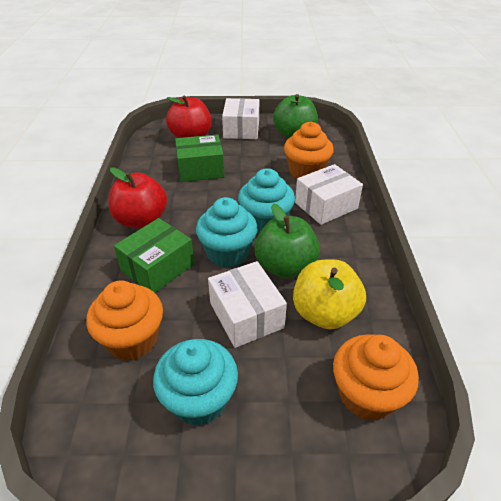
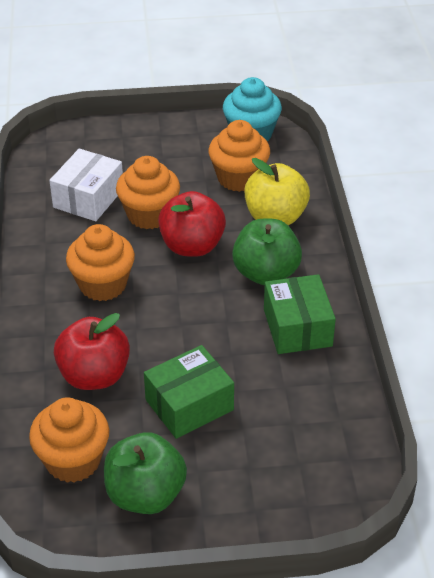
orange cupcake: [87,281,163,361] [284,122,334,179] [333,334,419,421] = 3 -> [29,397,109,483] [66,224,135,301] [116,156,180,229] [209,120,270,192] = 4
turquoise cupcake: [153,339,238,426] [196,197,258,267] [238,168,295,234] = 3 -> [223,77,282,141] = 1
white box: [208,261,287,348] [222,98,259,139] [295,164,363,225] = 3 -> [49,149,123,221] = 1

